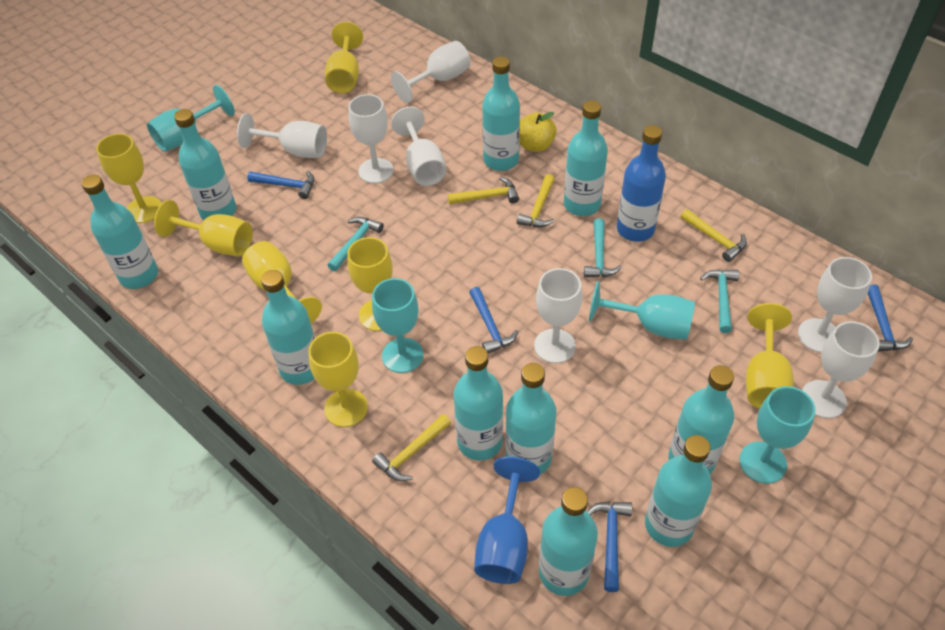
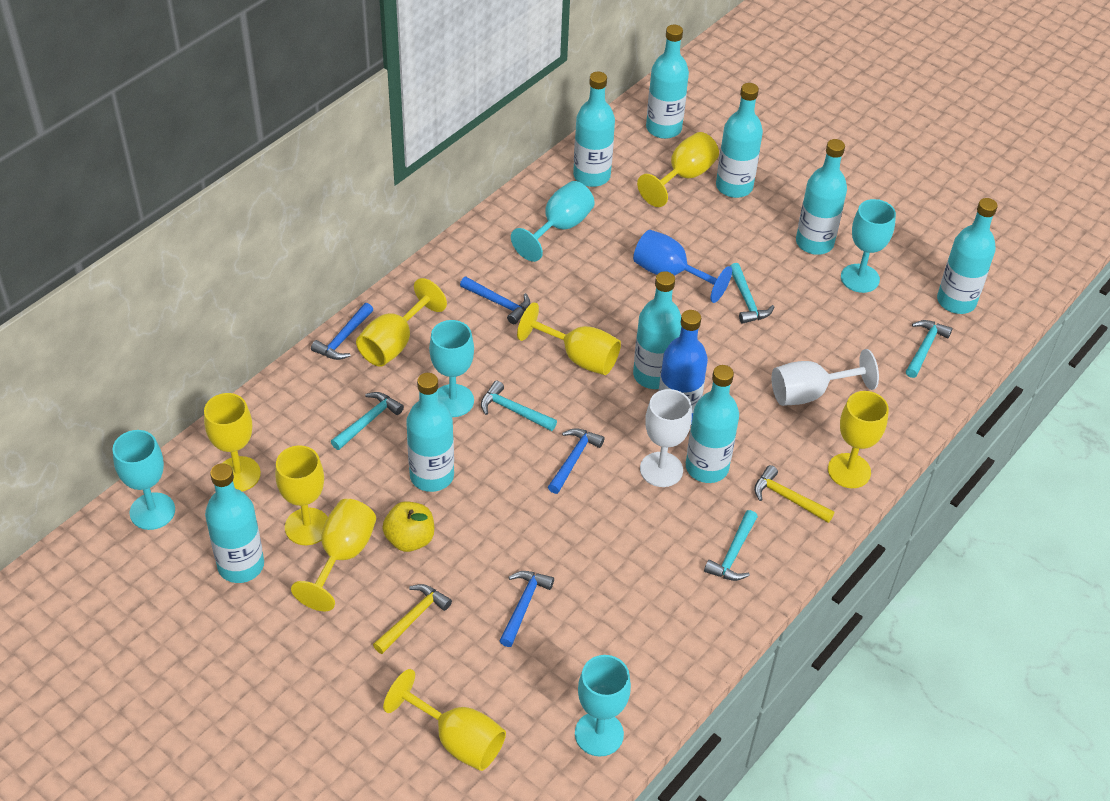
turquoise bottle: [81,175,158,289] [174,109,236,220] [261,270,315,385] [454,346,503,460] [482,57,520,171] [505,363,556,474] [539,487,598,596] [564,100,608,216] [645,435,712,547] [668,365,734,474] = 10 -> [205,463,264,583] [406,373,454,492] [573,72,615,187] [633,271,681,389] [646,25,689,139] [686,365,739,483] [716,83,763,198] [796,139,847,255] [937,198,998,314] = 9
turquoise goblet: [147,85,235,152] [372,278,424,373] [589,281,695,340] [739,386,816,484] = 4 -> [112,430,175,530] [429,320,474,417] [511,181,595,262] [575,655,631,756] [841,199,896,293] = 5
turquoise hammer: [327,217,384,272] [584,218,622,277] [700,269,739,333] = 3 -> [331,392,404,450] [481,381,557,431] [704,510,758,581] [730,263,774,324] [906,320,952,378] = 5
white goblet: [237,113,327,158] [348,94,394,183] [391,41,470,103] [391,107,446,186] [534,268,582,363] [798,257,872,353] [802,321,880,418] = 7 -> [640,389,692,487] [772,349,879,406] = 2
yellow goblet: [96,133,161,223] [154,200,253,257] [242,241,322,323] [308,332,368,427] [325,22,363,93] [347,237,392,331] [746,303,794,409] = 7 -> [204,393,261,491] [275,445,328,545] [291,499,376,611] [356,278,447,367] [383,669,506,771] [517,302,621,375] [637,132,719,207] [828,391,889,488] = 8
yellow hammer: [372,414,451,481] [448,177,519,205] [517,174,555,227] [680,209,747,262] = 4 -> [373,584,452,654] [754,465,834,523] = 2

